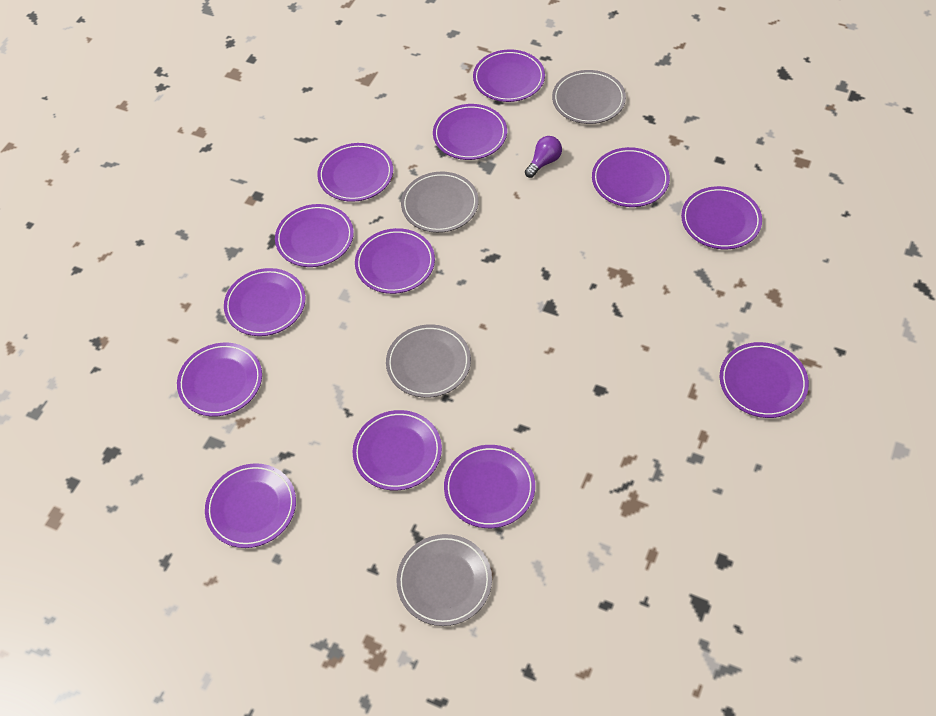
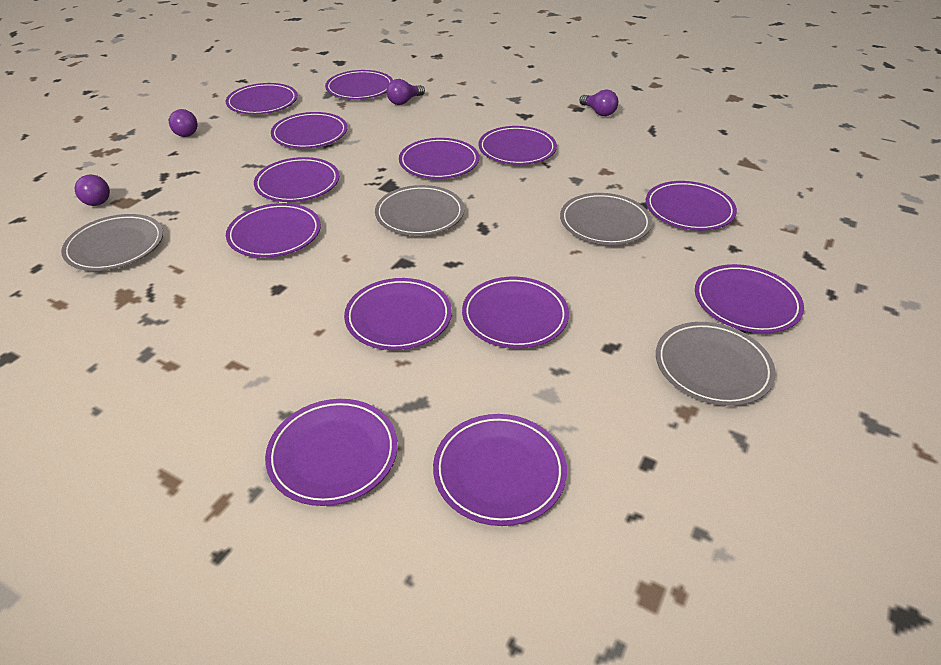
purple light bulb: [525,136,562,178] = 1 -> [75,175,110,206] [168,109,198,137] [387,79,425,105] [579,90,618,116] = 4

